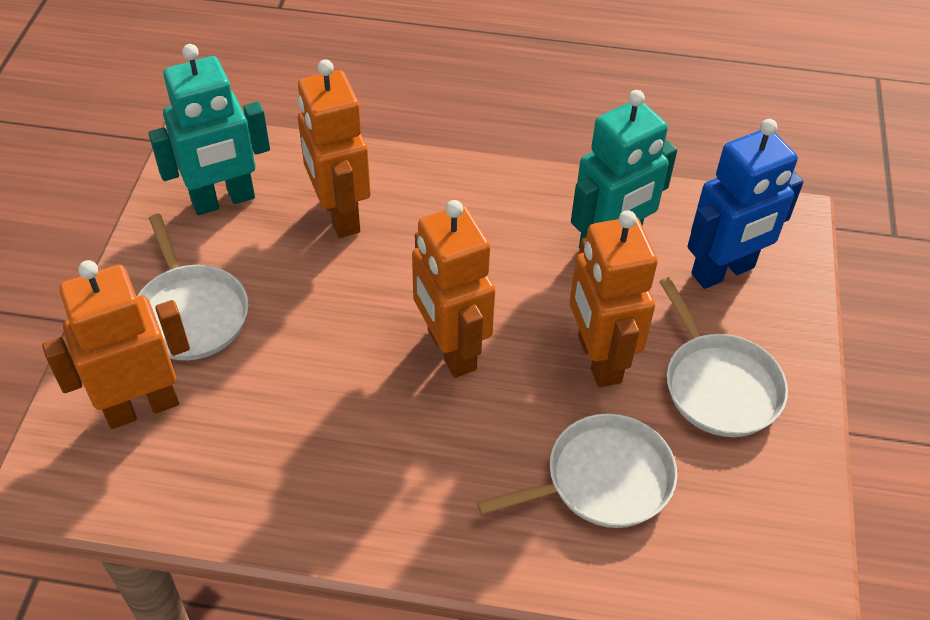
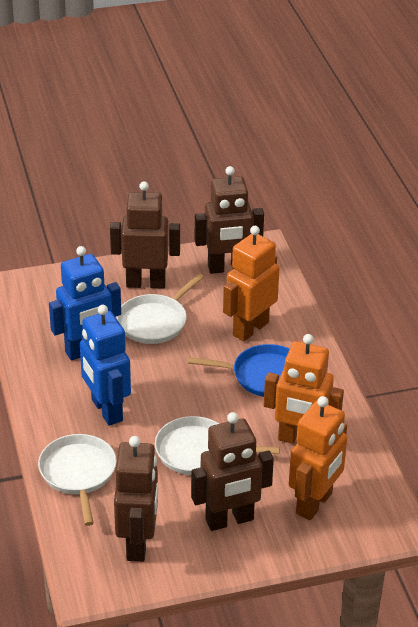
blue pan: none = 0 -> [188,344,290,397] = 1
blue robot: [687,119,803,289] = 1 -> [49,246,121,360] [80,305,131,426] = 2
brown robot: none = 0 -> [110,181,180,288] [114,436,158,562] [191,412,274,531] [195,166,264,274] = 4
orange robot: [42,260,190,429] [297,59,371,238] [412,200,495,378] [570,210,658,387] = 4 -> [223,226,280,341] [264,334,344,444] [289,396,347,520] = 3
turquoise robot: [149,44,270,215] [571,90,677,249] = 2 -> none = 0

